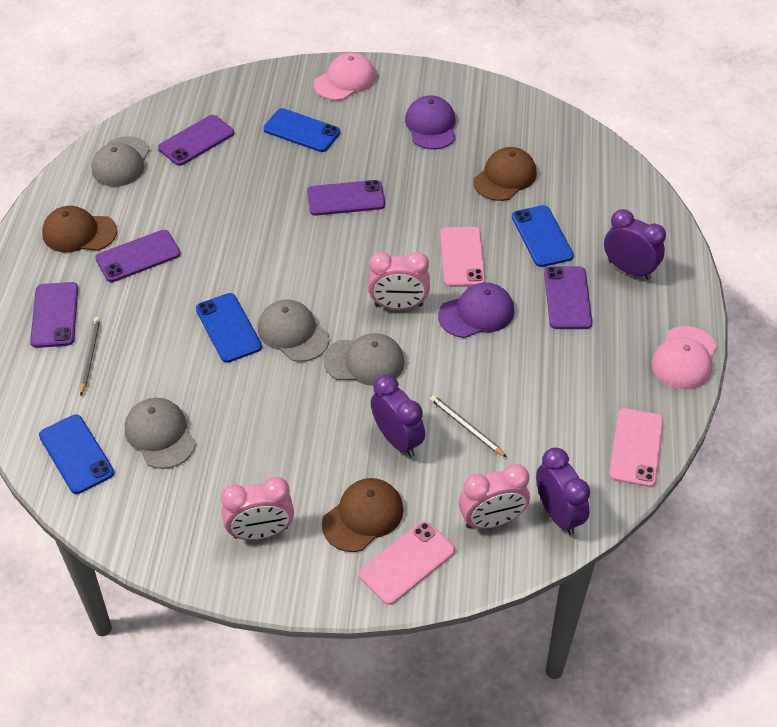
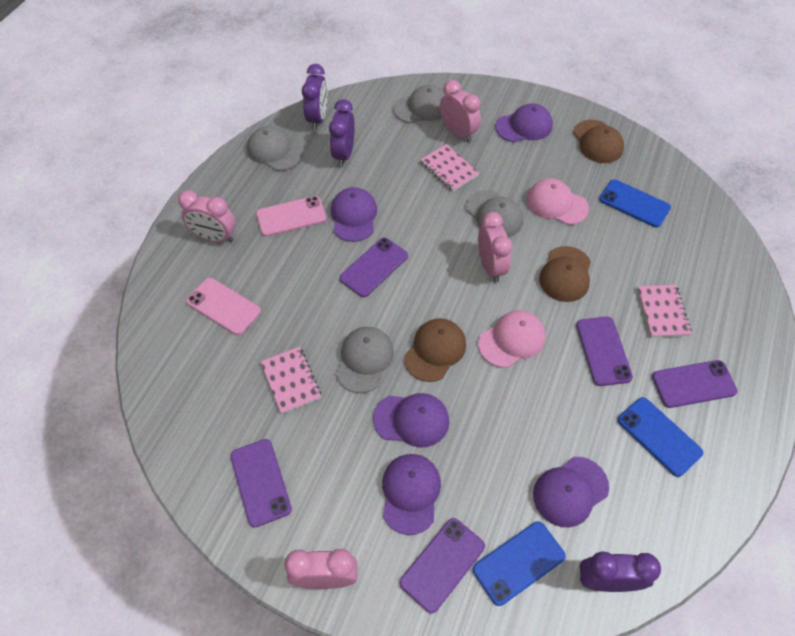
blue phone: [39,415,114,494] [196,293,262,363] [263,108,340,152] [512,205,574,267] = 4 -> [473,521,566,606] [599,179,671,227] [618,397,703,477] = 3
grey pencil: [80,317,100,395] [430,395,507,457] = 2 -> none = 0
pink clock: [221,477,294,540] [368,252,430,310] [459,464,530,529] = 3 -> [178,190,236,242] [284,549,357,589] [440,80,481,142] [478,212,513,282] = 4
pink notebook: none = 0 -> [261,347,321,414] [420,144,480,191] [637,285,692,337] = 3
pink phone: [359,521,455,605] [440,227,486,287] [609,408,664,487] = 3 -> [186,278,261,335] [256,196,326,236] = 2
purple cap: [405,96,456,149] [438,282,514,338] = 2 -> [331,187,377,242] [373,393,449,448] [382,454,441,535] [496,103,553,142] [533,457,609,527] = 5

